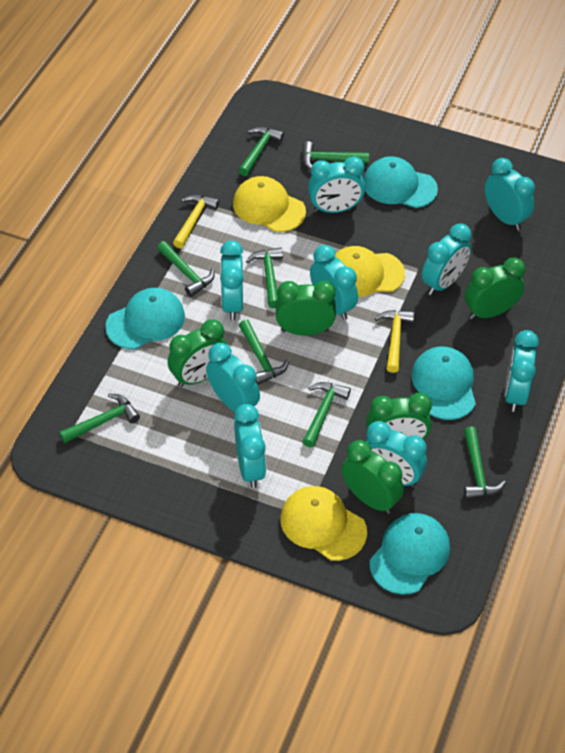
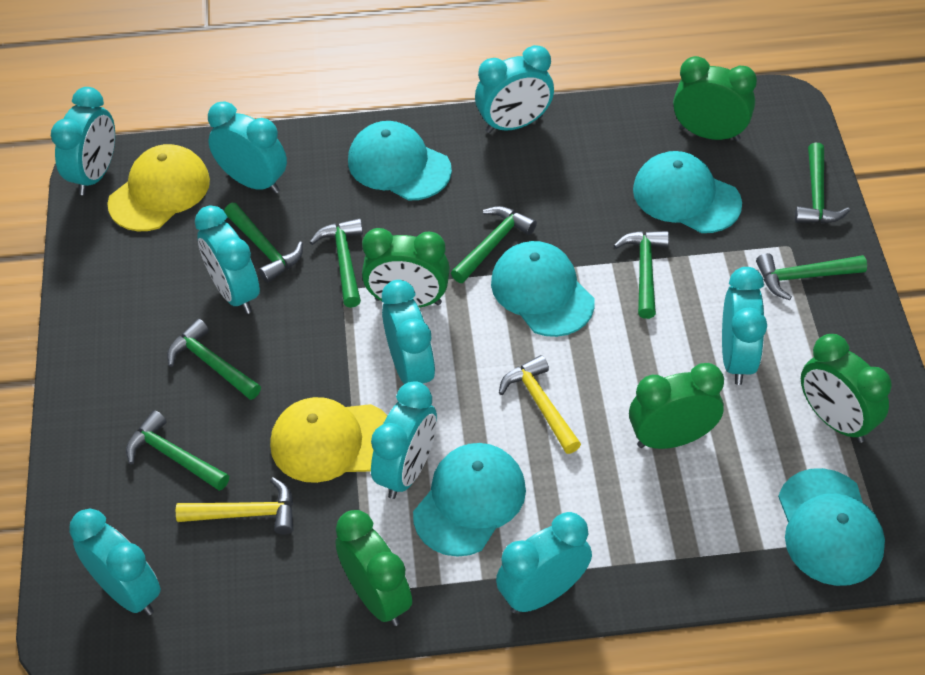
turquoise cap: [105,288,185,349] [363,157,438,208] [369,513,450,595] [411,347,476,420] = 4 -> [348,121,452,201] [413,443,526,557] [491,241,595,337] [633,151,742,233] [778,468,885,586] = 5
yellow cap: [233,176,306,232] [280,486,367,561] [335,246,405,297] = 3 -> [107,144,210,231] [270,397,388,483] = 2

